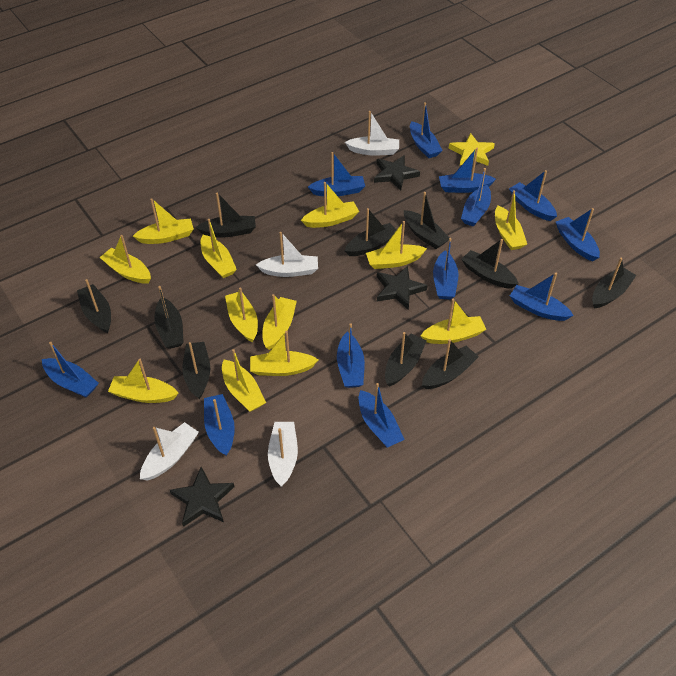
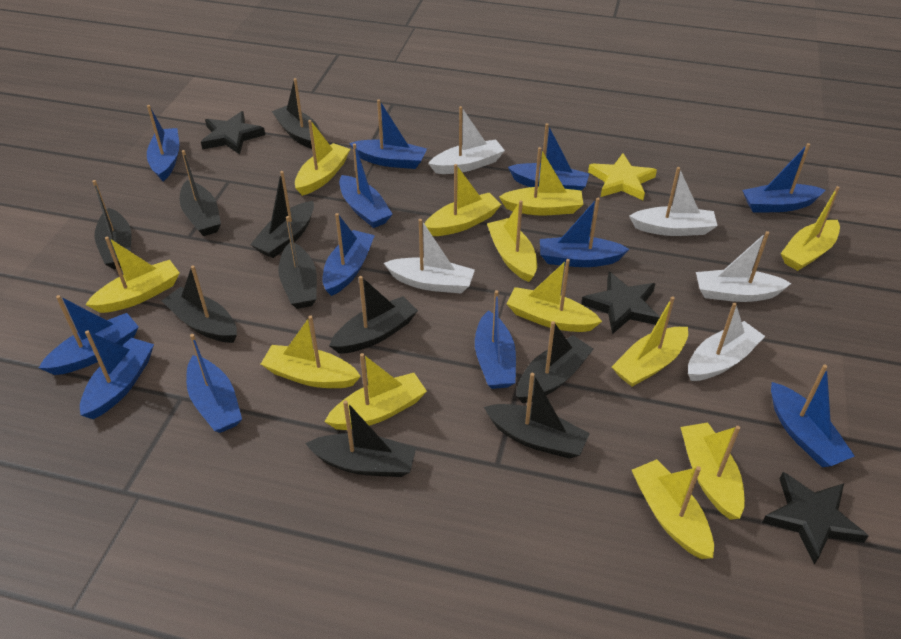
white boat: [140,422,199,480] [256,232,318,277] [268,422,298,487] [345,111,399,155] = 4 -> [384,219,475,293] [428,106,505,174] [629,167,718,236] [688,302,765,381] [696,231,791,302] = 5

